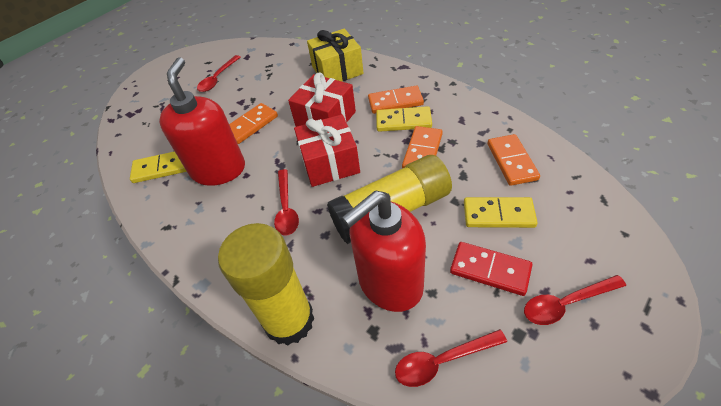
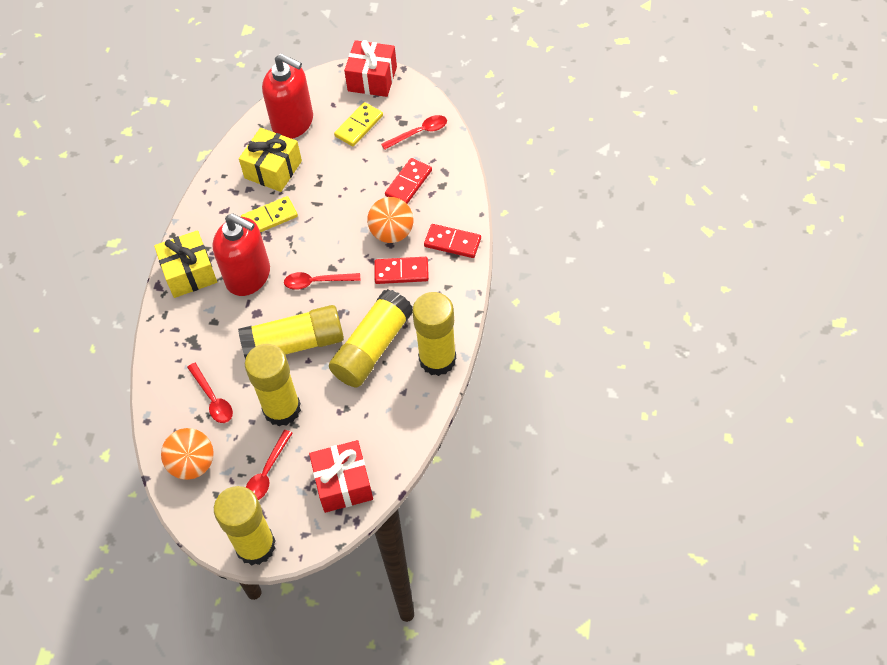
orange ball: none = 0 -> [161,428,214,480] [367,197,413,243] = 2
orange domino: [229,103,278,144] [368,86,424,114] [402,126,443,168] [487,134,540,186] = 4 -> none = 0
red domino: [450,242,532,296] = 1 -> [374,257,429,284] [385,158,432,204] [424,224,481,258] = 3
yellow domino: [130,151,187,183] [376,106,432,132] [464,197,538,228] = 3 -> [241,196,298,232] [334,102,383,146] = 2
yellow gift: [307,29,363,82] = 1 -> [154,230,217,298] [239,128,302,192] = 2
yellow glue stick: [218,223,314,345] [327,155,452,244] = 2 -> [214,486,276,566] [238,305,344,359] [245,344,301,426] [329,289,413,387] [412,292,456,376] = 5

